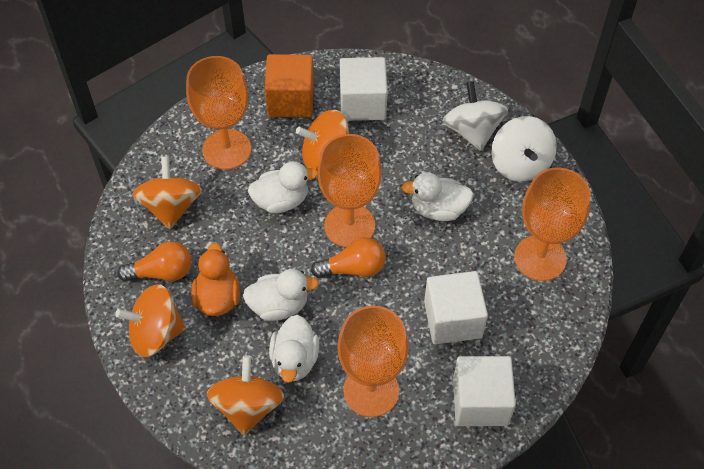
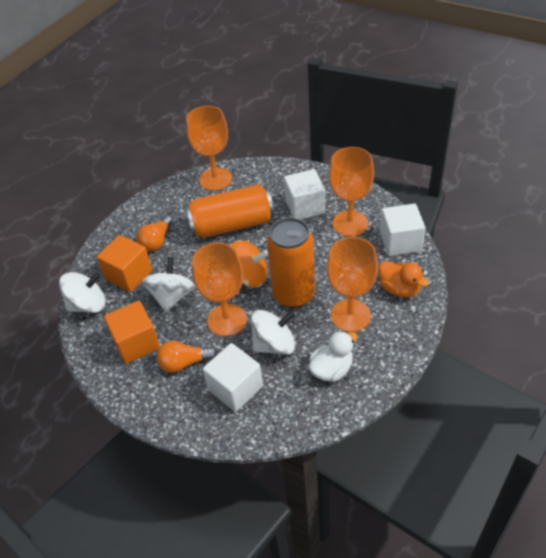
orange can: none = 0 -> [185,184,274,238] [267,218,315,308] = 2
orange cube: [265,54,314,117] = 1 -> [96,235,152,292] [104,301,160,364] = 2
orange spinning top: [115,284,186,357] [132,156,202,229] [207,355,284,435] [296,110,349,170] = 4 -> [231,240,268,287] = 1
white duck: [243,269,319,321] [248,161,317,213] [269,315,319,383] [401,172,474,221] = 4 -> [309,331,357,382] = 1
white spinning top: [443,81,508,151] [491,116,557,182] = 2 -> [59,272,106,313] [142,257,195,312] [251,310,295,355] = 3

